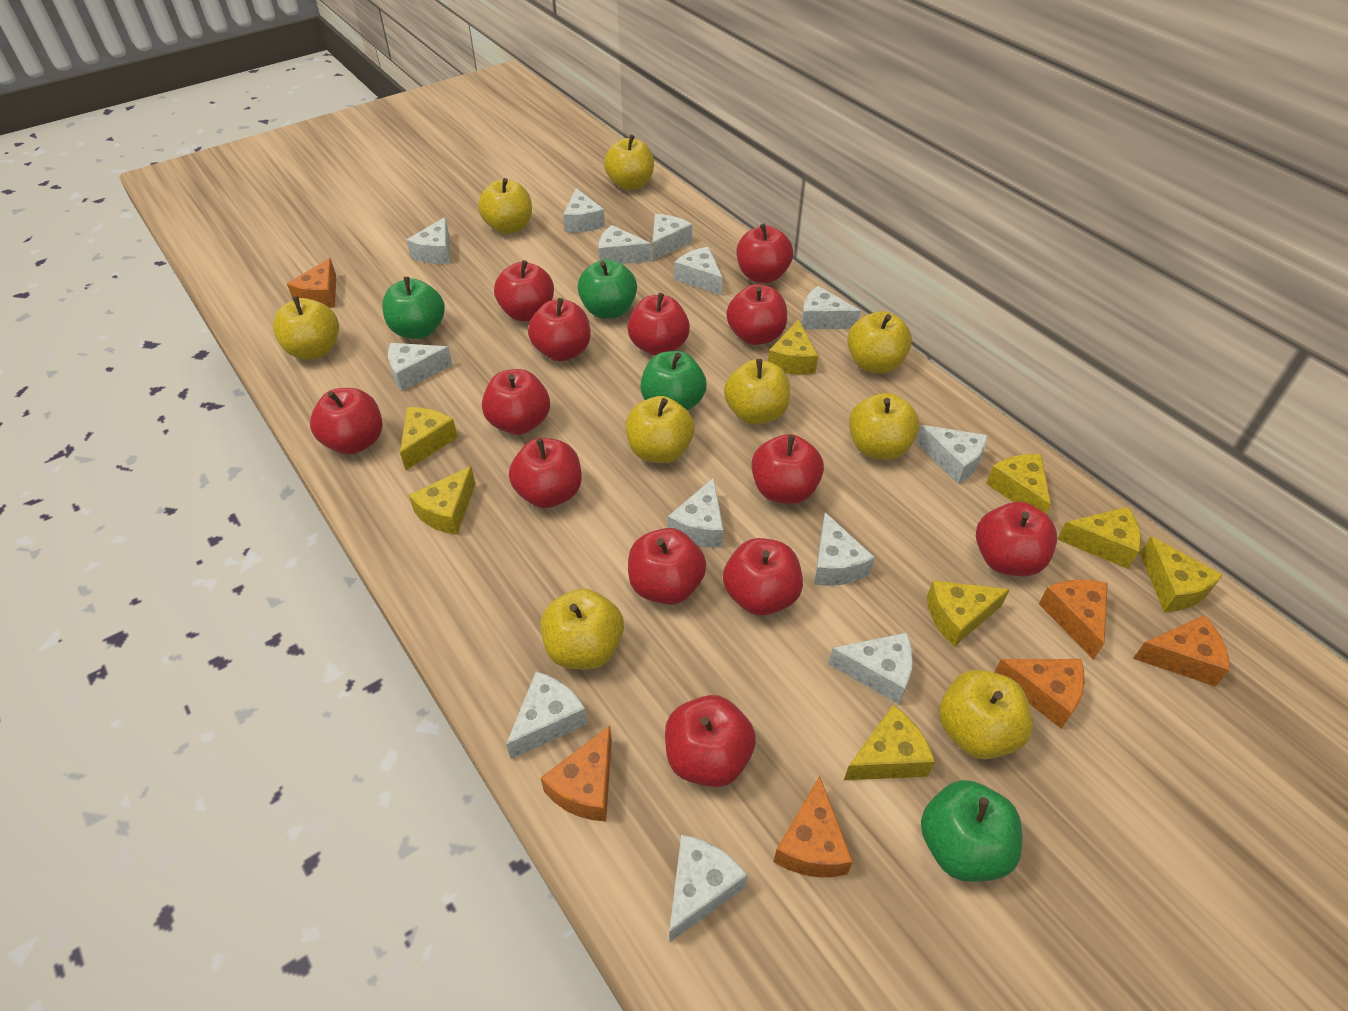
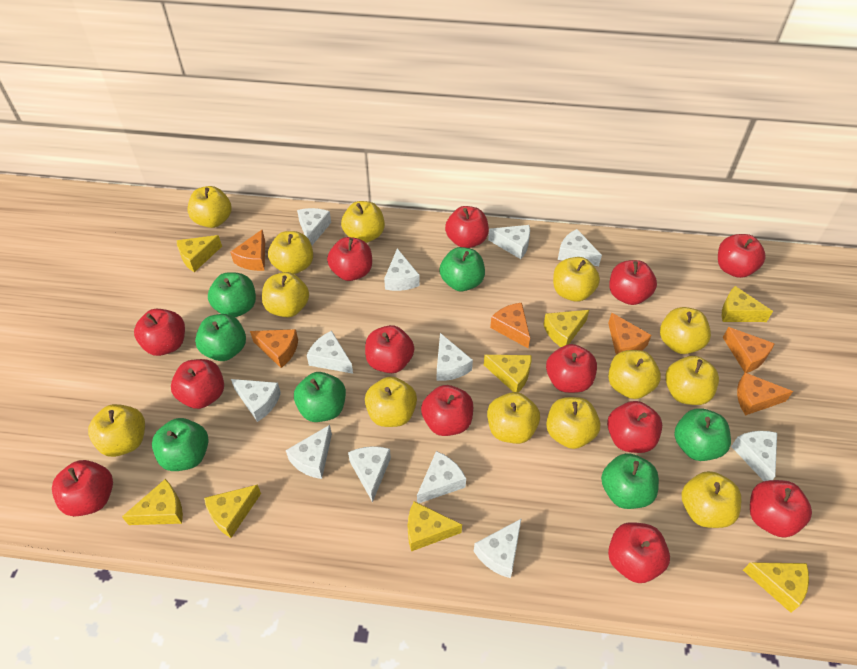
green apple: [382,277,445,339] [578,259,637,319] [640,351,707,411] [921,780,1022,882] = 4 -> [152,418,209,471] [195,314,246,361] [208,272,256,317] [294,372,346,422] [439,247,485,291] [601,453,659,509] [674,408,731,461] = 7
white cheese: [388,343,453,391] [406,217,450,264] [506,672,587,759] [563,188,605,232] [599,225,652,264] [652,214,692,260] [668,478,724,548] [669,835,747,943] [674,247,723,295] [801,286,861,329] [814,512,875,586] [829,633,913,704] [916,425,988,484] = 13 -> [231,379,281,422] [286,425,332,479] [297,208,331,245] [307,331,353,374] [348,446,391,503] [384,248,420,291] [417,451,466,503] [437,333,473,381] [474,518,522,578] [488,225,530,259] [558,229,602,266] [731,431,777,481] = 12
yellow apple: [273,296,339,360] [478,178,532,234] [540,588,624,669] [604,135,654,190] [626,396,695,463] [724,359,790,425] [847,311,912,373] [849,393,920,460] [939,670,1033,759] = 9 -> [88,404,145,457] [187,186,231,228] [262,272,309,317] [268,231,313,274] [341,201,385,243] [365,376,417,427] [487,392,540,444] [546,397,600,449] [553,257,600,301] [608,350,661,399] [660,307,711,354] [665,356,719,405] [682,471,742,528] = 13

